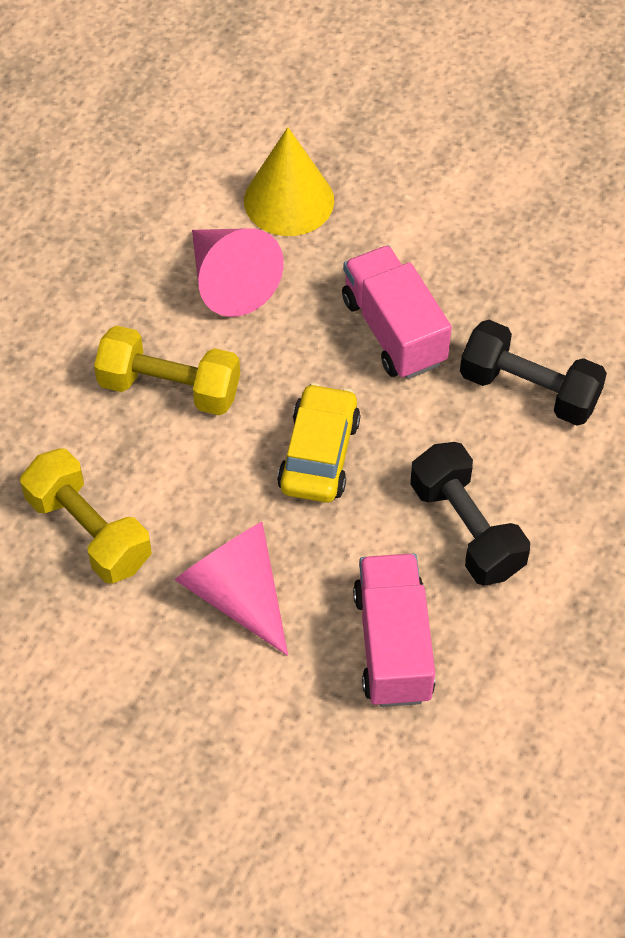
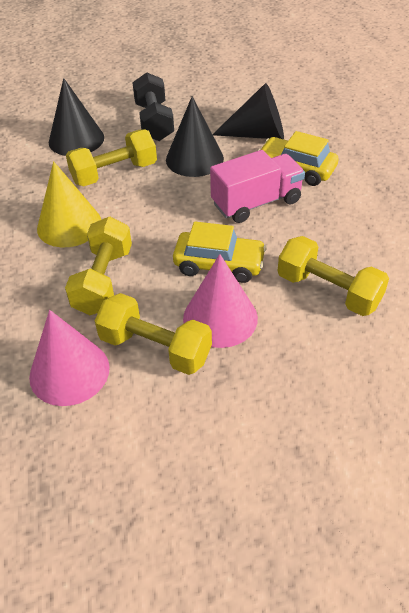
black cone: none = 0 -> [49,78,104,156] [166,96,224,177] [212,83,284,139] = 3
black dumbbell: [410,442,530,586] [460,320,607,426] = 2 -> [132,72,174,141] = 1
pink truck: [342,245,452,379] [353,553,435,707] = 2 -> [210,150,305,223] = 1
yellow car: [277,383,360,503] = 1 -> [173,222,267,283] [258,131,339,186] = 2
yellow dumbbell: [20,448,152,584] [94,325,240,415] = 2 -> [65,217,132,315] [66,129,157,186] [95,293,212,375] [278,236,389,316] = 4

